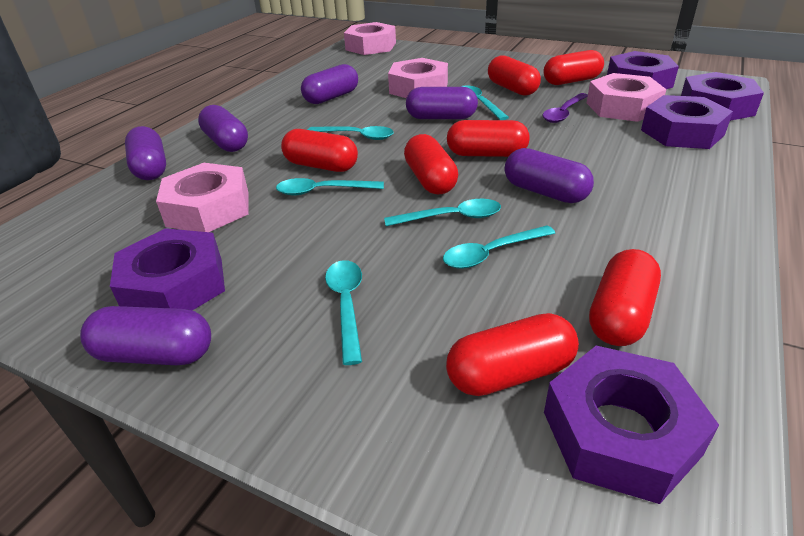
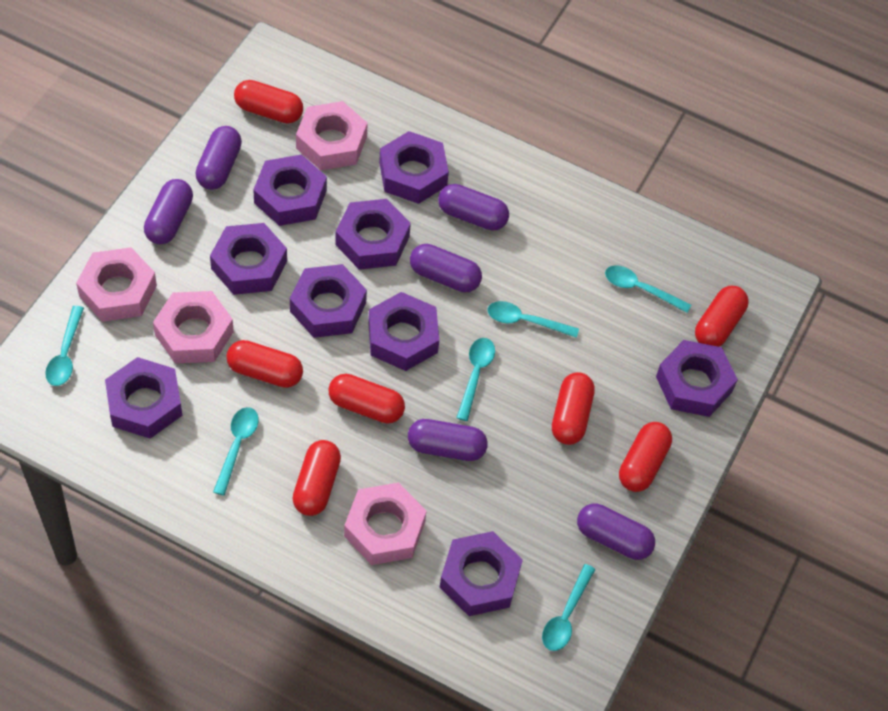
purple nut: [110,228,225,311] [544,346,719,504] [607,51,679,89] [641,95,733,149] [681,72,764,121] = 5 -> [105,357,183,439] [210,223,287,295] [253,154,327,226] [290,264,367,338] [335,199,411,270] [368,292,439,371] [379,131,449,204] [440,531,523,616] [656,340,738,417] = 9
purple spoon: [542,93,588,123] = 1 -> none = 0

